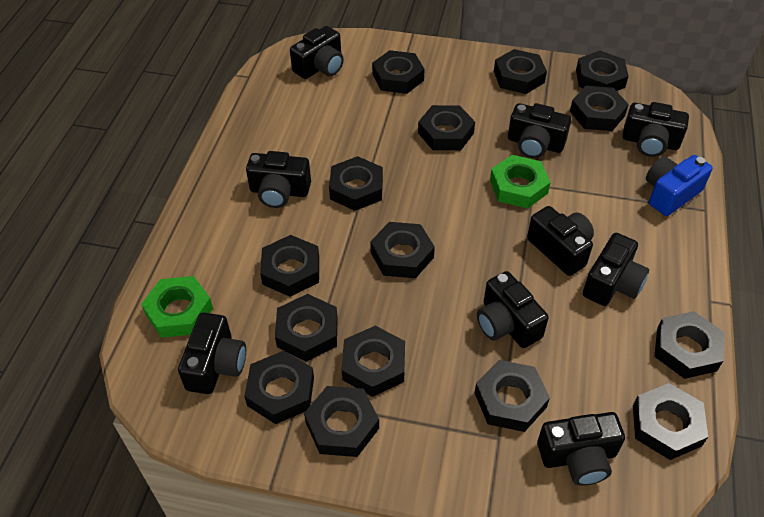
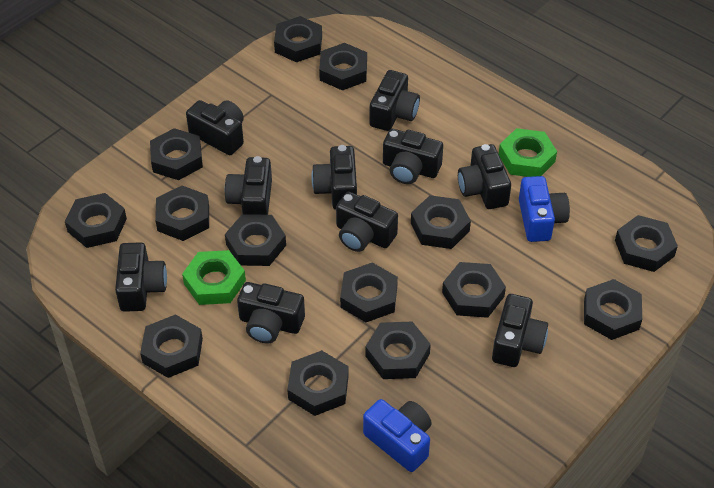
black camera: [178,313,246,394] [246,151,311,208] [290,26,344,79] [477,271,549,348] [508,103,571,158] [527,206,594,276] [537,412,625,486] [583,233,649,306] [622,102,689,157] = 9 -> [115,242,167,312] [186,100,244,155] [225,156,272,215] [237,282,305,343] [312,145,357,210] [336,192,398,252] [369,70,420,131] [383,129,443,184] [458,144,511,209] [492,294,548,367] = 10
black nut: [244,351,314,424] [260,235,319,297] [275,294,338,362] [304,386,379,457] [329,156,383,211] [342,326,405,397] [370,222,435,278] [372,50,425,94] [418,105,475,150] [475,360,550,432] [494,49,547,94] [570,86,629,131] [576,51,629,91] [633,383,708,460] [654,311,724,379] = 15 -> [65,193,127,248] [140,314,203,378] [150,128,203,180] [155,186,209,241] [225,214,286,266] [274,16,322,62] [287,350,349,416] [319,43,367,90] [340,263,398,322] [365,322,431,379] [411,195,471,249] [442,262,506,318] [584,279,642,340] [615,215,678,272] = 14
blue camera: [646,155,713,216] = 1 -> [363,399,432,472] [519,176,570,242] = 2

